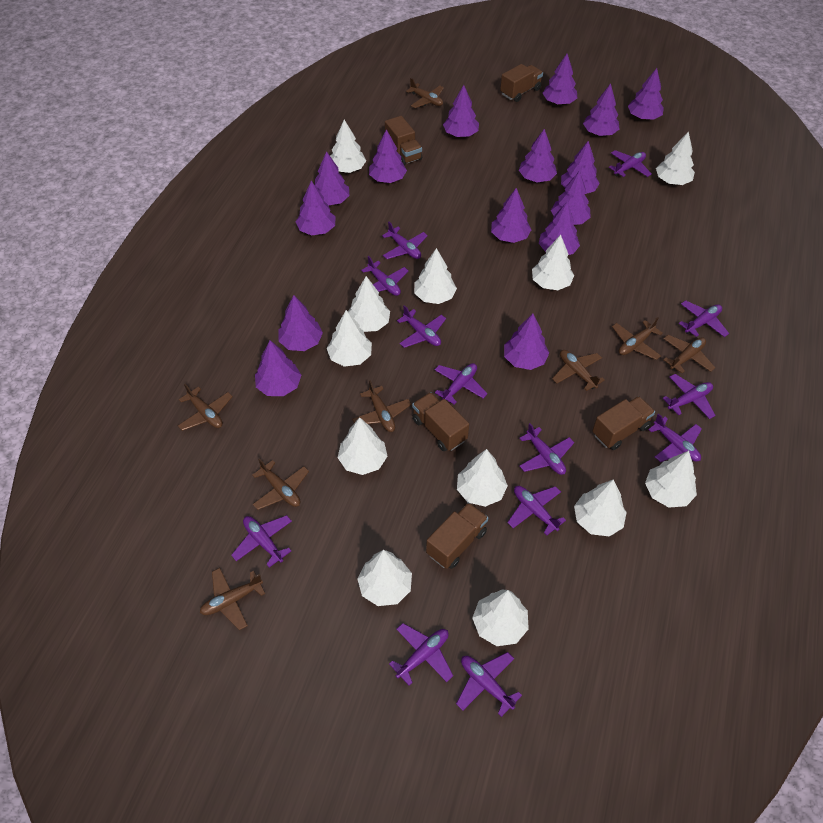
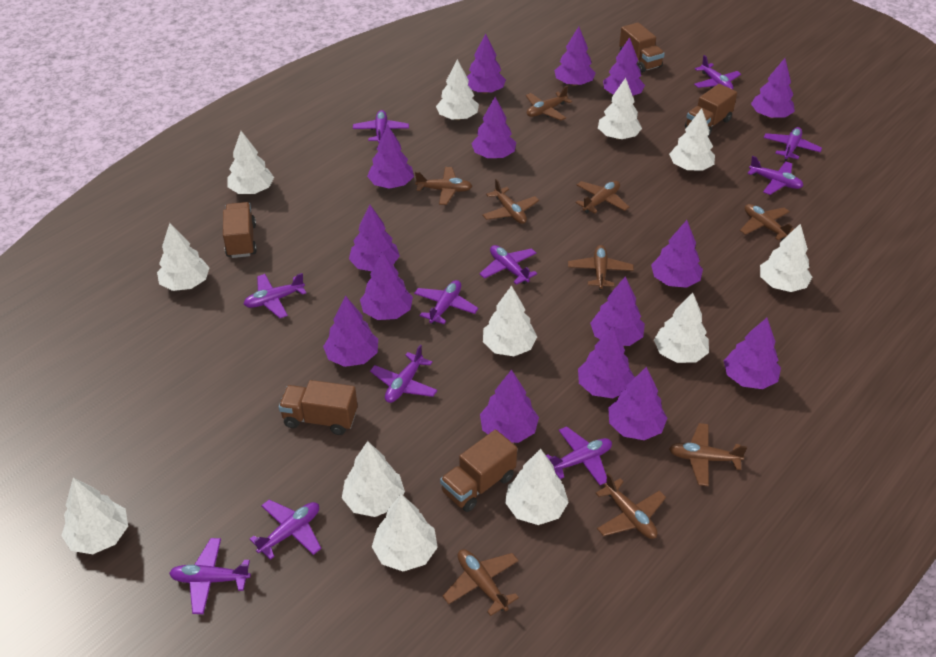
brown plane: [178,384,233,431] [200,568,265,630] [252,458,309,510] [352,380,412,432] [406,78,444,108] [552,350,605,391] [612,317,663,360] [664,335,715,374] = 8 -> [415,167,472,205] [443,549,519,616] [482,179,539,224] [526,86,572,121] [568,245,634,290] [576,181,629,213] [596,473,666,539] [669,423,747,486] [740,204,794,240] = 9
purple plane: [231,515,292,567] [361,256,408,296] [382,222,428,259] [389,623,453,686] [397,305,446,348] [435,363,488,405] [456,652,522,717] [507,486,566,535] [519,423,574,475] [609,150,651,177] [648,413,702,462] [663,374,716,419] [679,300,729,337] = 13 -> [169,538,251,614] [244,273,306,318] [250,500,321,560] [353,110,409,143] [370,345,438,403] [414,280,478,325] [479,245,537,285] [546,426,612,485] [694,55,741,89] [747,156,803,195] [764,127,822,161] = 11

